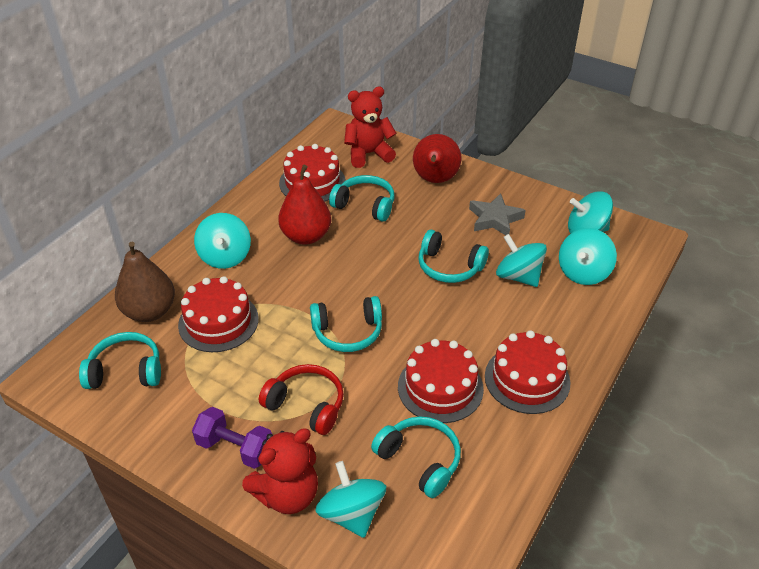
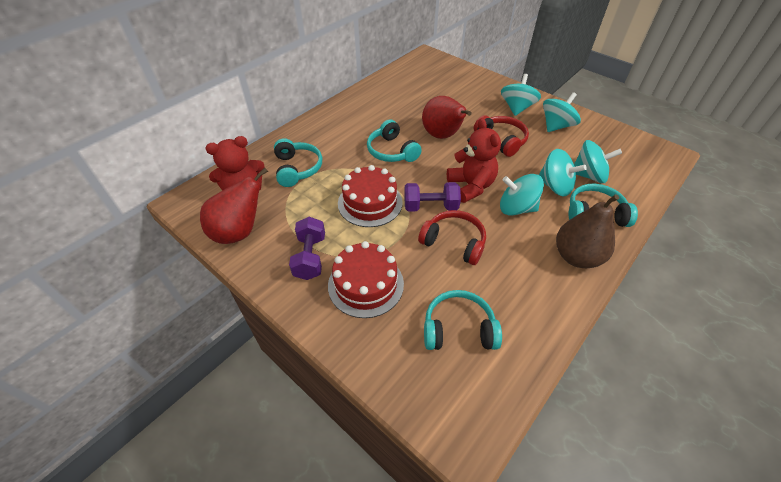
grey star: [469,193,526,235] = 1 -> none = 0
purple dumbbell: [192,407,272,469] = 1 -> [289,217,325,280] [404,182,461,212] = 2
red cake: [178,276,259,352] [279,144,346,202] [398,339,484,423] [485,330,571,414] = 4 -> [328,241,404,318] [338,165,403,227] = 2
red headphones: [259,364,344,435] = 1 -> [418,210,486,265] [474,115,529,157] = 2
turquoise headphones: [79,332,161,389] [310,296,382,352] [329,175,394,222] [371,416,461,498] [419,230,489,283] = 5 -> [274,138,322,187] [367,119,422,162] [424,290,502,350] [569,184,638,227] = 4

